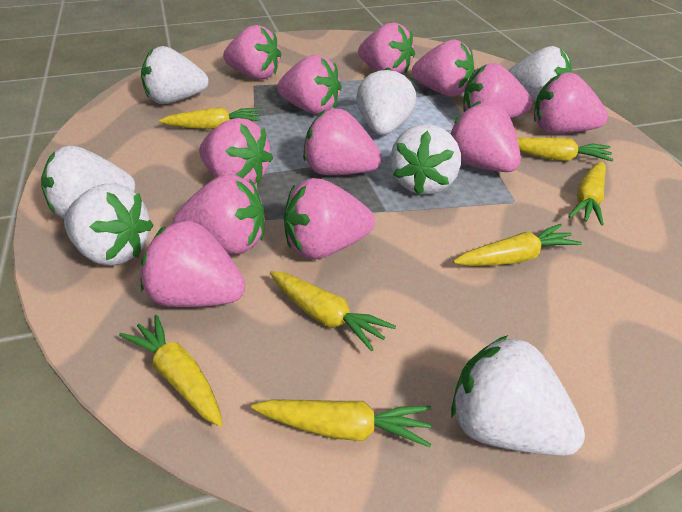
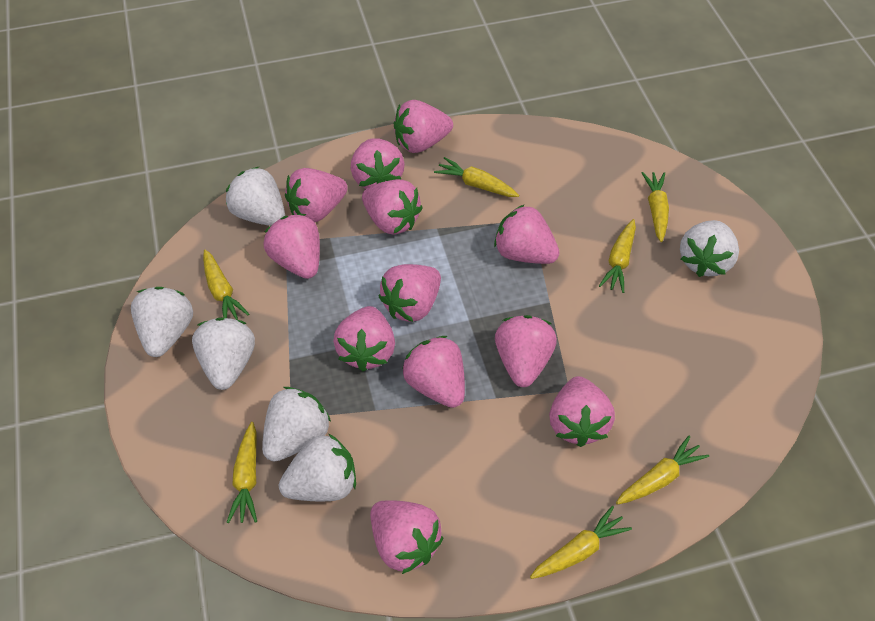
white strawberry: [41,146,136,219] [64,184,154,266] [141,46,209,104] [356,67,416,135] [390,124,461,195] [451,335,585,456] [508,46,572,101] = 7 -> [131,287,193,357] [192,318,255,390] [226,167,285,226] [262,387,331,462] [279,433,356,501] [680,220,739,277] = 6

